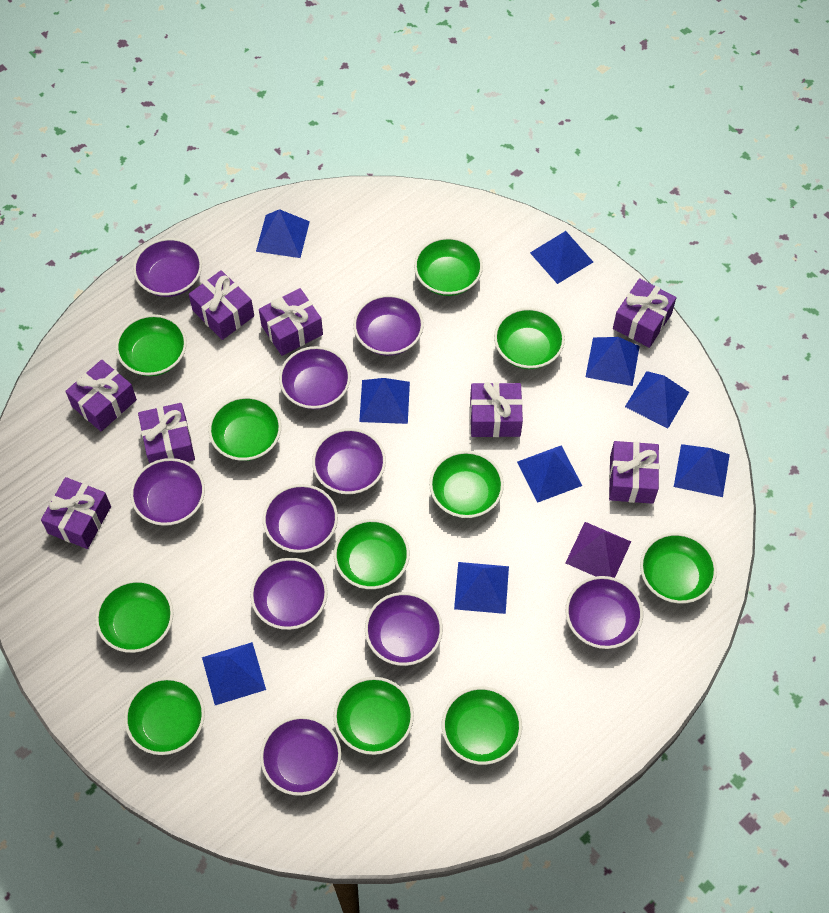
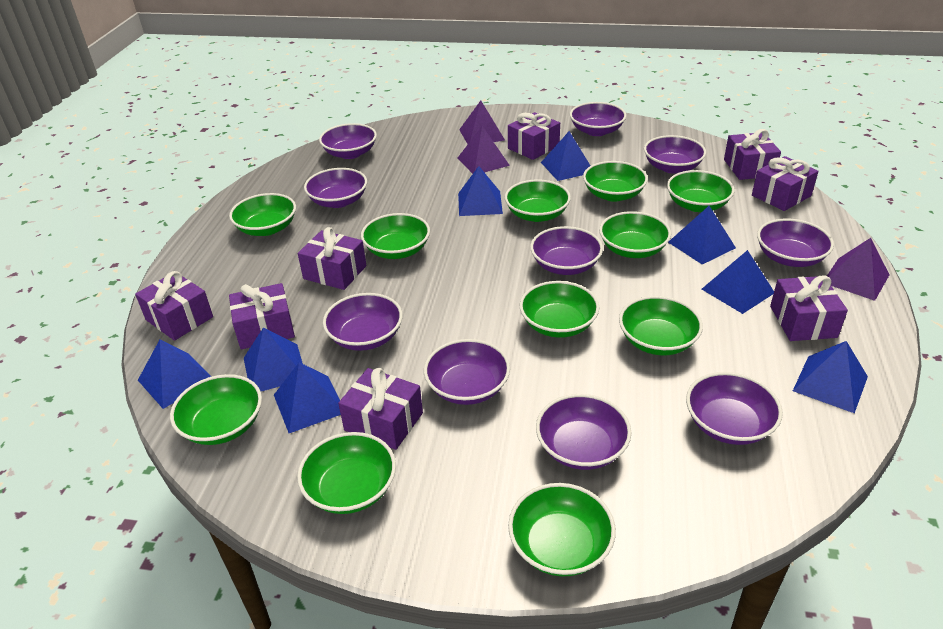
blue pyramid: [202,642,266,705] [256,209,310,258] [359,378,410,424] [454,562,509,614] [517,445,582,503] [530,231,593,284] [586,337,640,386] [625,371,689,428] [674,444,730,497] = 9 -> [138,339,211,409] [244,327,303,391] [274,362,341,433] [458,166,503,216] [541,131,591,181] [668,206,736,264] [702,250,774,314] [793,341,868,413] = 8
purple pyramid: [565,522,631,578] = 1 -> [458,126,510,174] [459,101,505,144] [827,238,890,301] = 3

